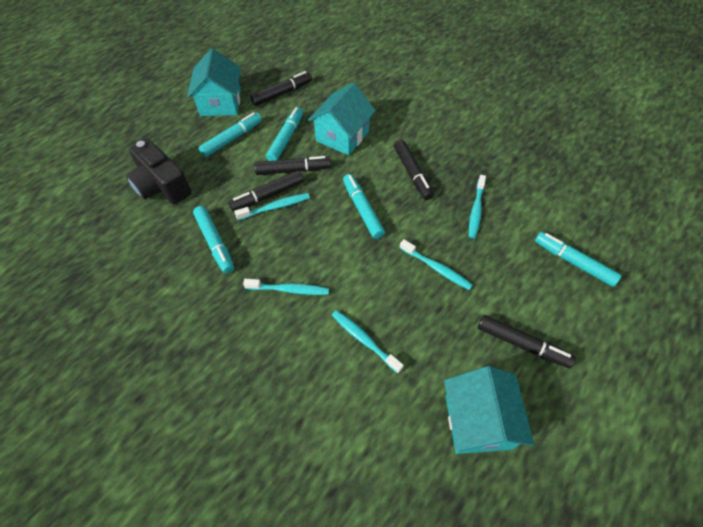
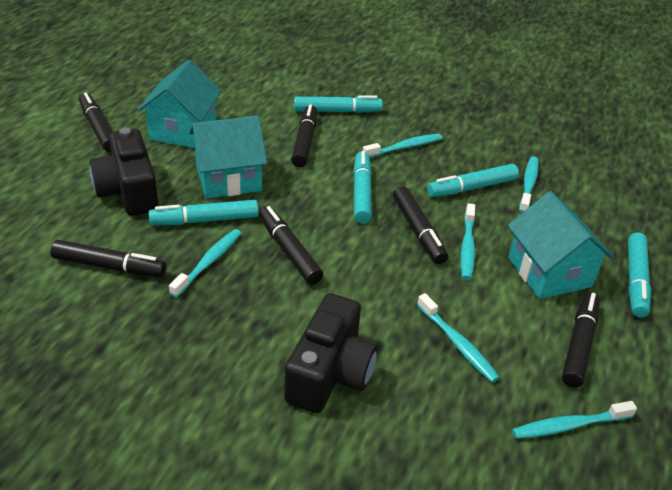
black camera: [126,139,191,204] = 1 -> [90,128,159,216] [284,293,378,413] = 2
black marker: [228,171,304,212] [250,71,312,106] [255,156,331,175] [394,140,434,200] [478,315,576,368] = 5 -> [51,240,166,277] [79,92,113,152] [259,206,324,285] [291,104,317,167] [393,186,448,264] [562,292,600,388] = 6
turquoise toothbrush: [234,193,310,220] [243,279,329,295] [332,310,404,373] [400,239,473,290] [469,175,486,239] = 5 -> [169,229,242,298] [363,134,442,158] [417,293,500,382] [461,203,475,280] [512,401,637,439] [519,156,539,213] = 6

